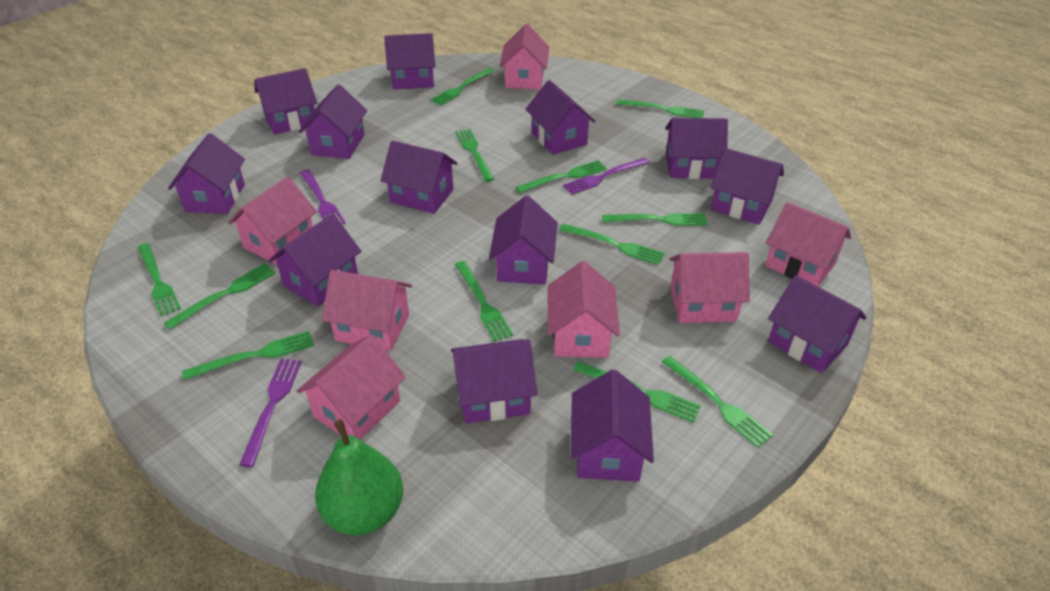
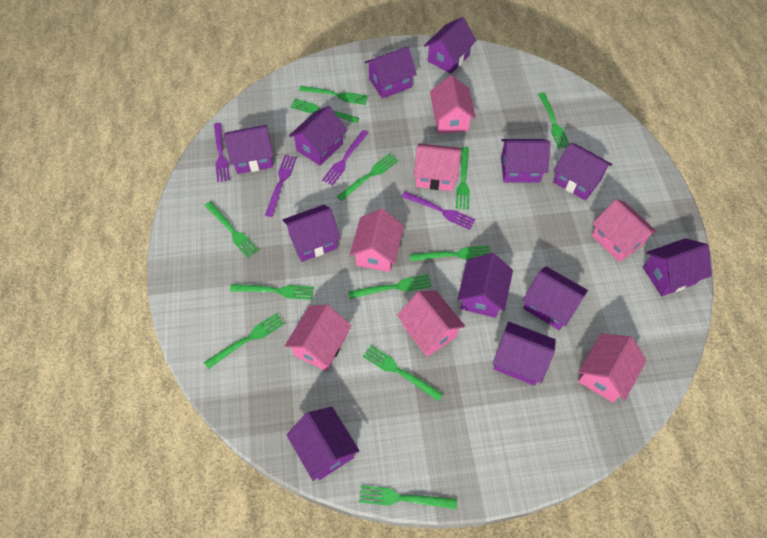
green pear: [315,419,403,535] = 1 -> none = 0
purple fork: [239,359,302,467] [300,169,346,225] [563,157,650,195] = 3 -> [214,123,230,182] [265,155,297,217] [322,130,369,186] [401,191,475,230] = 4
purple house: [168,133,245,214] [254,68,317,135] [268,214,361,306] [299,84,367,159] [380,141,458,214] [384,33,435,89] [451,339,537,424] [489,196,558,285] [525,80,595,155] [570,369,654,482] [665,118,728,179] [710,148,784,225] [768,275,866,373] = 13 -> [224,125,273,174] [282,205,341,262] [287,407,360,481] [289,106,347,166] [365,46,417,98] [424,17,477,74] [457,253,513,318] [493,322,556,386] [501,139,550,182] [523,266,588,330] [553,143,612,200] [643,238,712,296] = 12

